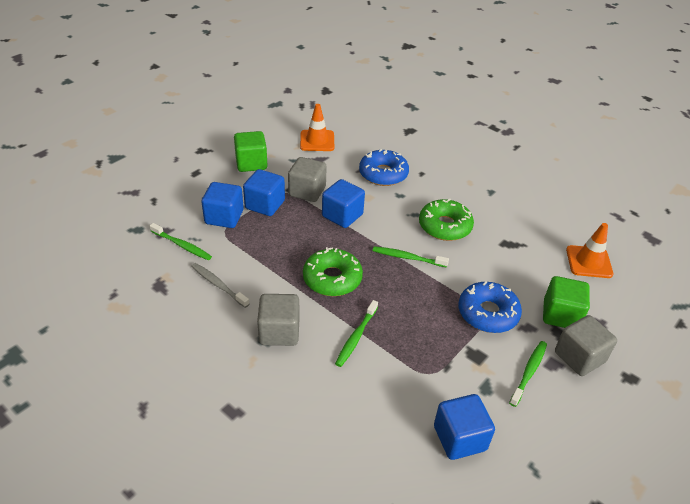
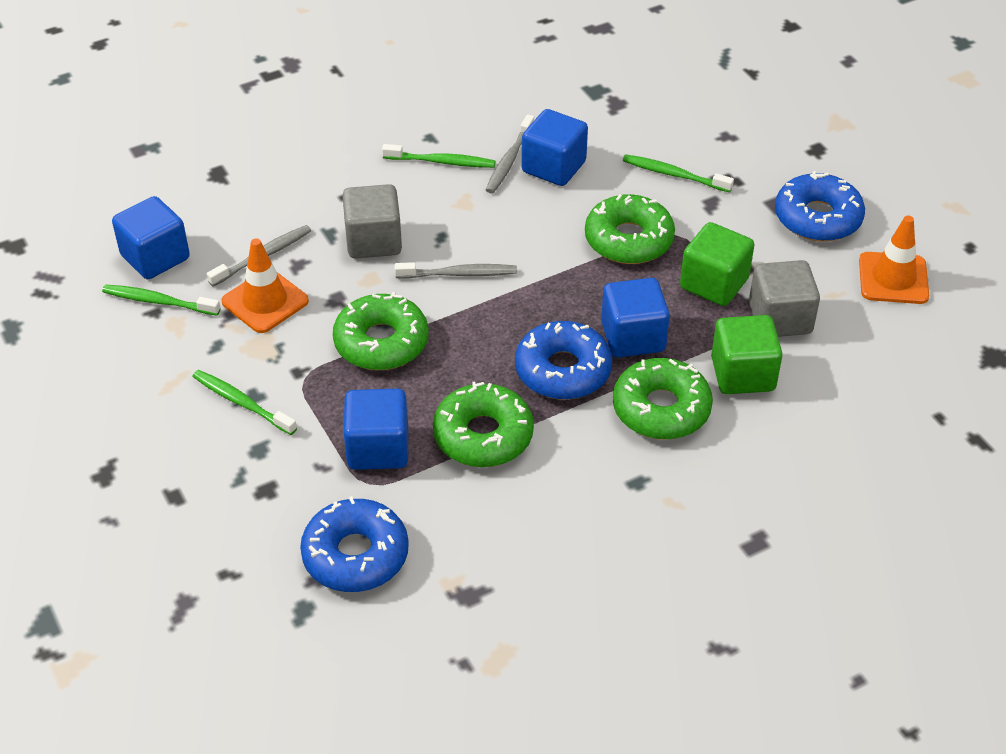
blue donut: [359,149,409,186] [459,282,522,333] = 2 -> [300,496,409,592] [515,321,612,400] [775,171,865,242] = 3
green donut: [303,247,363,296] [419,198,474,241] = 2 -> [333,292,428,370] [433,382,534,467] [585,194,675,264] [613,358,713,439] = 4
grey cube: [257,294,300,346] [288,157,327,202] [555,315,617,376] = 3 -> [342,184,402,259] [749,260,820,337] = 2
grey toothbrush: [191,263,249,308] = 1 -> [206,225,311,286] [395,262,517,279] [486,114,534,193] = 3

